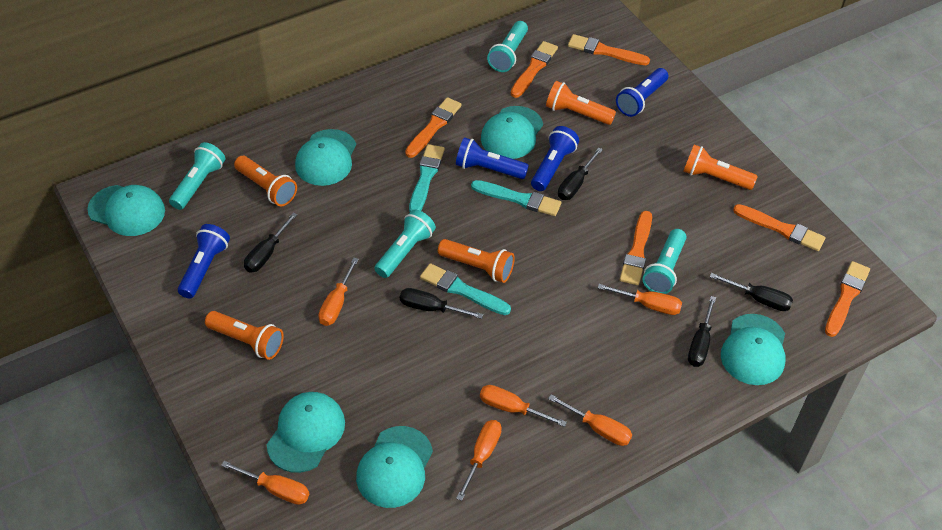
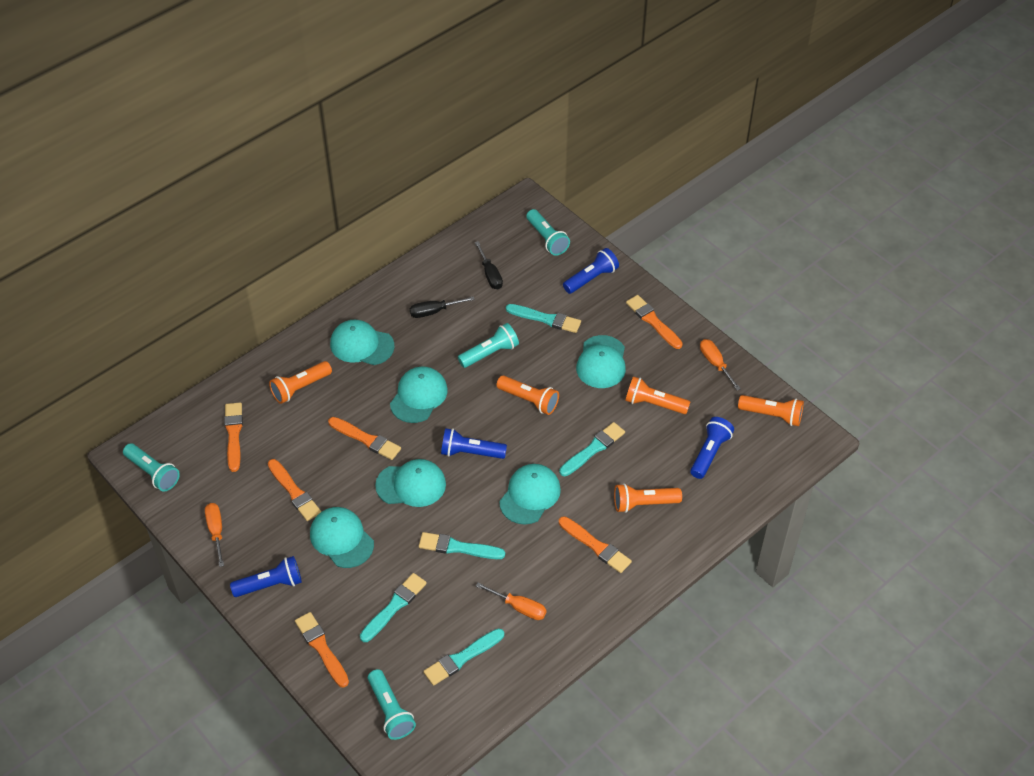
black screwdriver: [244,212,298,272] [400,288,483,319] [558,147,603,200] [688,296,716,367] [710,273,793,311] = 5 -> [410,296,475,318] [475,241,503,289] = 2
orange screwdriver: [221,461,309,505] [318,258,359,326] [456,420,502,501] [480,385,567,427] [548,395,632,446] [598,284,682,315] = 6 -> [205,503,224,567] [476,582,546,620] [700,339,741,390] = 3
turquoise brush: [409,144,445,212] [420,263,511,315] [471,180,561,216] = 3 -> [360,573,427,642] [419,532,505,559] [423,628,504,686] [506,304,581,333] [559,422,625,476] = 5

